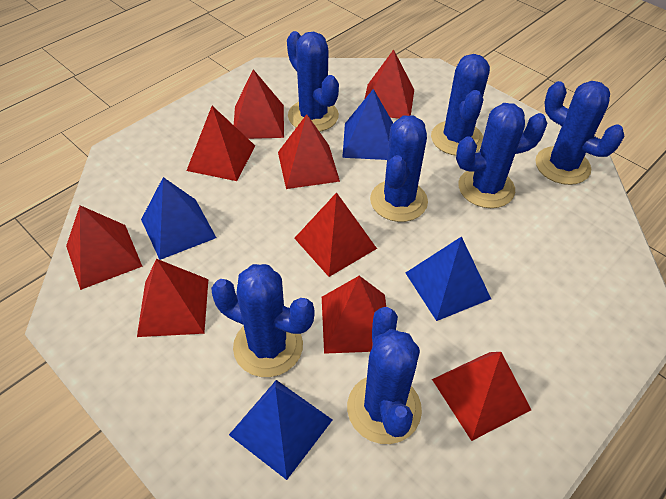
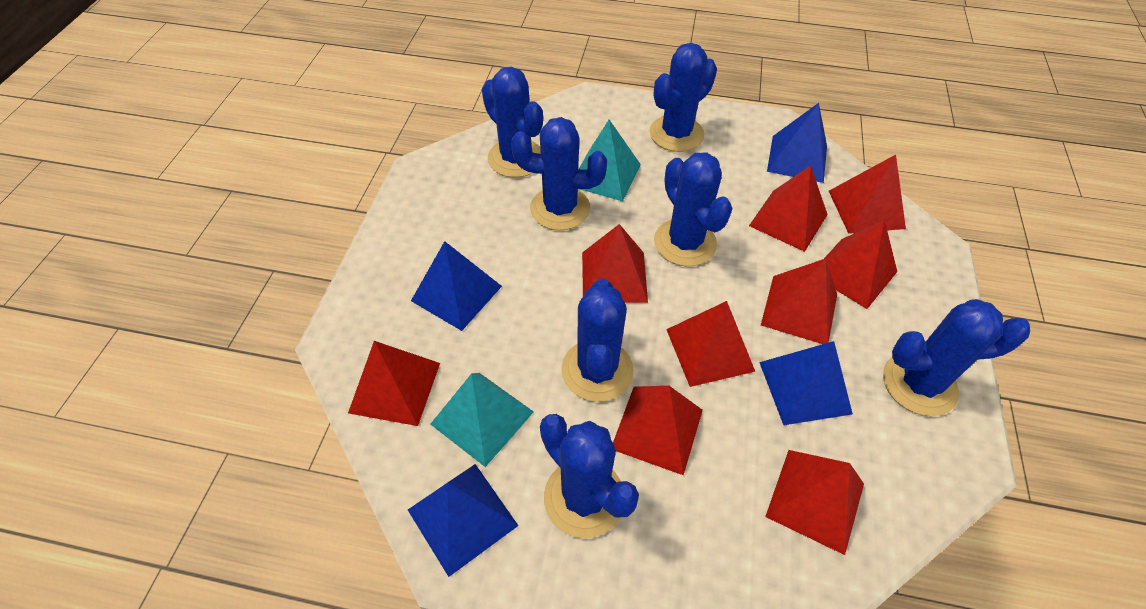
turquoise pyramid: none = 0 -> [430,373,534,467] [579,120,641,202] = 2

